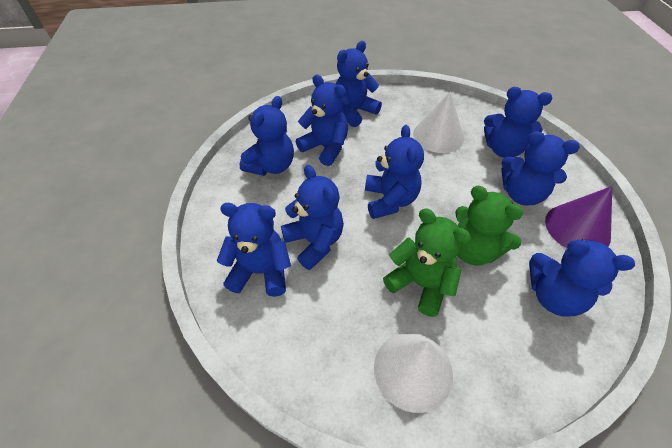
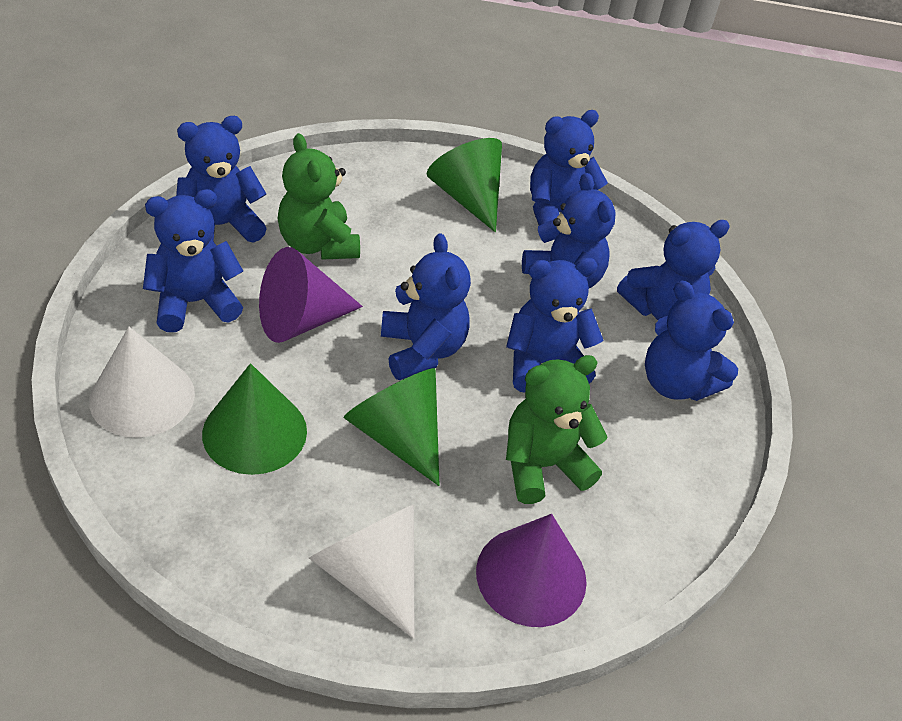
blue teddy bear: [217,203,291,297] [240,96,294,176] [281,165,344,270] [296,75,348,166] [335,41,382,127] [365,125,424,219] [484,87,552,158] [501,131,580,205] [529,239,635,317] = 9 -> [143,189,243,332] [176,116,267,243] [381,233,471,380] [506,258,604,393] [522,173,616,288] [530,110,608,226] [617,220,730,320] [645,281,738,401] = 8
green cone: none = 0 -> [202,363,307,475] [344,368,440,486] [427,138,502,232] = 3
purple cone: [545,186,612,249] = 1 -> [259,247,363,343] [476,514,587,627] = 2

